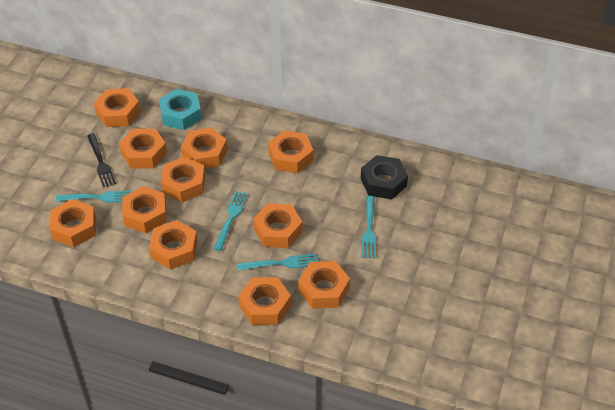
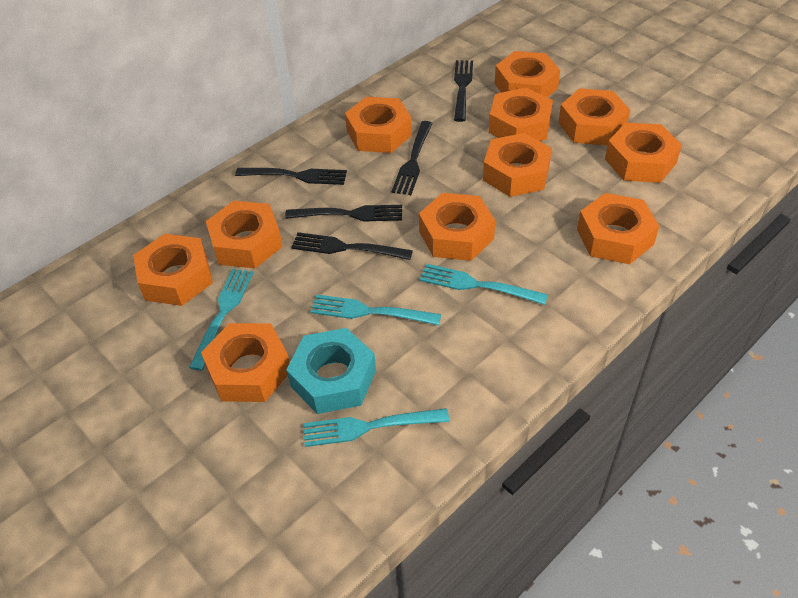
black fork: [87,133,116,188] = 1 -> [235,168,347,185] [285,205,402,221] [291,232,413,260] [392,121,433,195] [454,60,473,122] = 5
black nut: [361,155,408,199] = 1 -> none = 0

